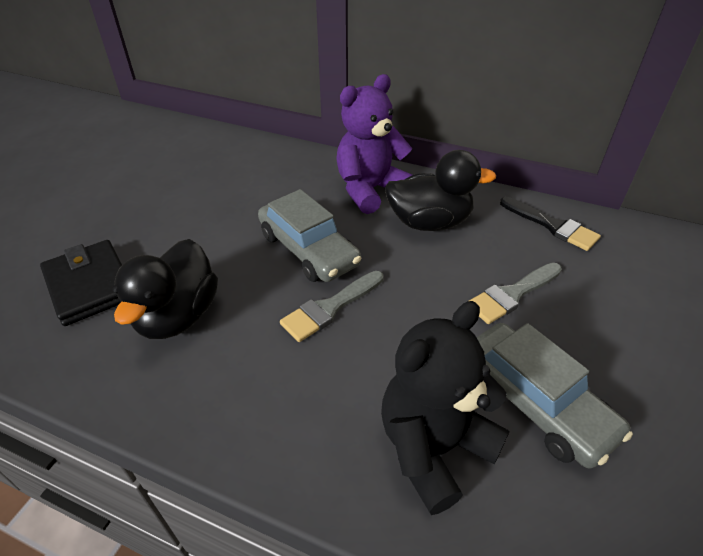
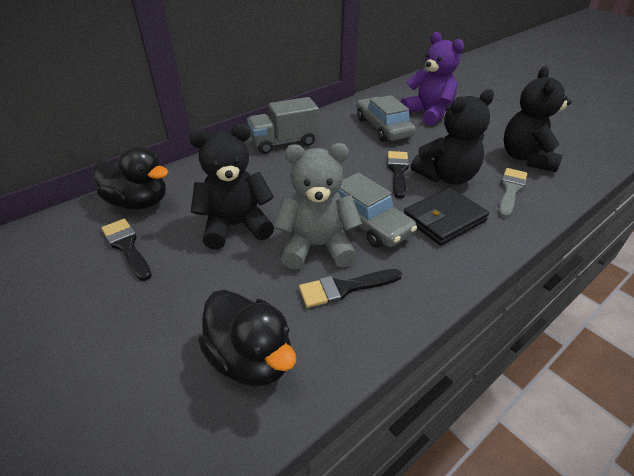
black brush: [500,197,601,251] = 1 -> [102,219,151,281] [299,269,402,308] [387,151,409,198] = 3
black teddy bear: [381,301,510,515] = 1 -> [189,123,274,249] [411,89,494,185] [504,66,572,172] = 3
grey brush: [280,271,384,342] [467,263,562,324] = 2 -> [498,168,527,218] = 1
grey teddy bear: none = 0 -> [274,143,362,269] = 1
grey truck: none = 0 -> [247,97,319,154] = 1

